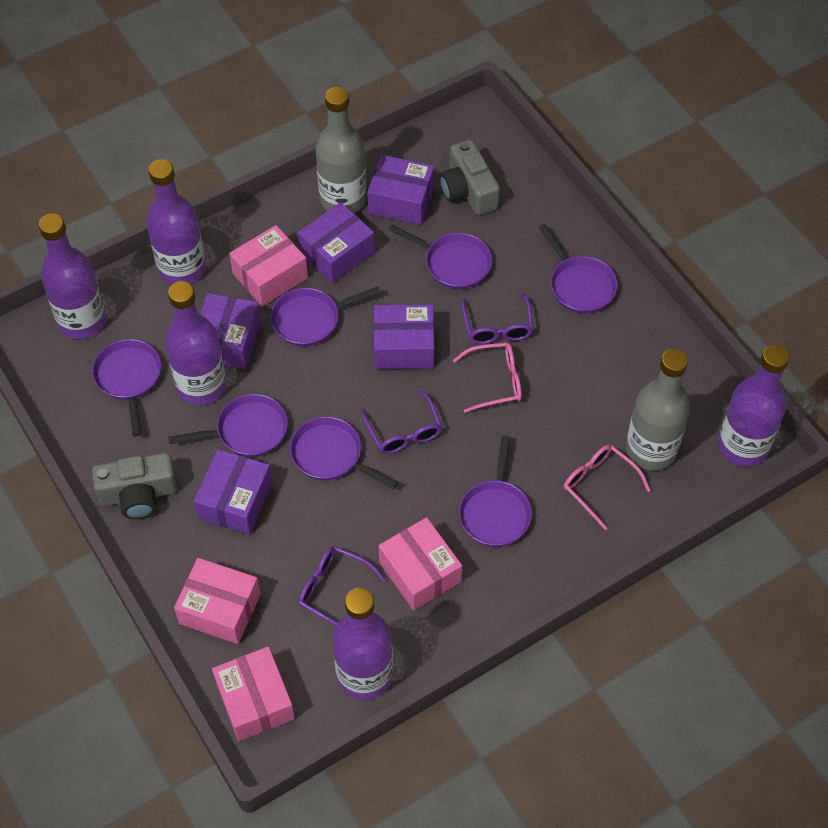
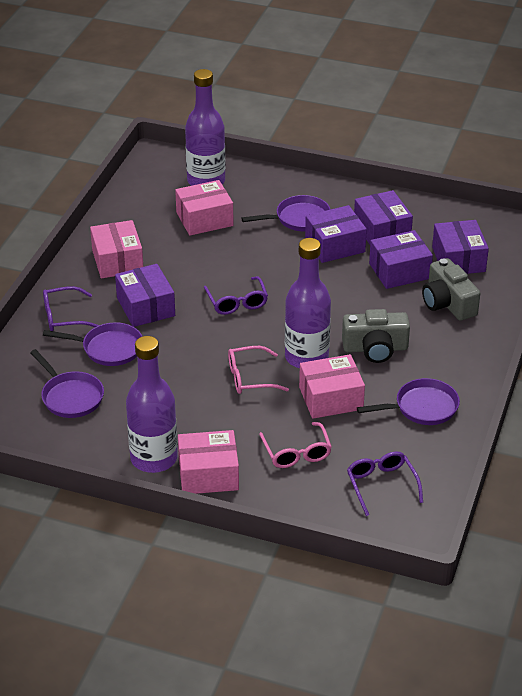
grey bottle: [316,87,366,213] [626,349,690,470] = 2 -> none = 0
purple bottle: [38,213,106,339] [146,159,206,285] [165,281,226,405] [333,588,393,700] [718,345,789,466] = 5 -> [126,336,178,473] [185,69,226,186] [285,238,331,369] = 3
purple pan: [92,339,161,436] [168,394,288,457] [271,287,381,346] [290,417,398,489] [389,224,492,289] [459,435,532,547] [539,224,618,313] = 7 -> [30,349,104,418] [43,322,142,366] [241,195,331,231] [357,378,460,425] = 4

